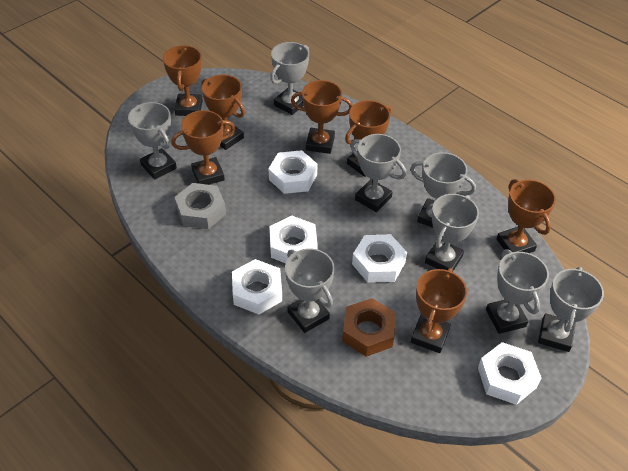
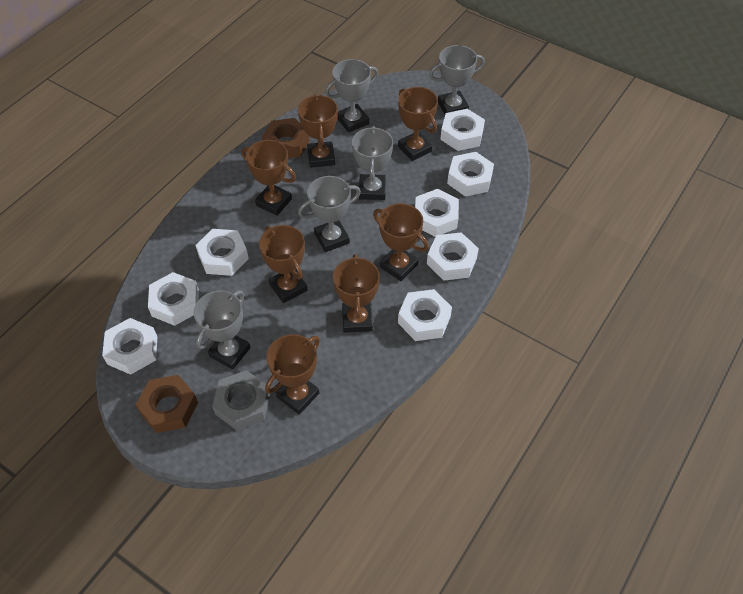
brown nut: [342,298,396,357] = 1 -> [136,375,198,433] [262,118,309,158] = 2
grey trophy: [128,102,177,180] [270,42,309,115] [285,248,335,333] [351,134,406,212] [410,152,476,228] [425,194,479,271] [486,249,549,334] [538,267,604,352] = 8 -> [194,290,250,370] [298,176,361,252] [325,59,378,133] [352,126,393,200] [429,45,485,114] = 5
white nut: [232,259,282,315] [269,150,318,194] [269,215,318,263] [352,235,407,283] [478,342,542,405] = 5 -> [102,318,157,375] [148,272,199,326] [196,229,249,276] [398,289,452,341] [415,189,459,237] [427,232,479,281] [440,109,485,151] [447,152,494,197] = 8

